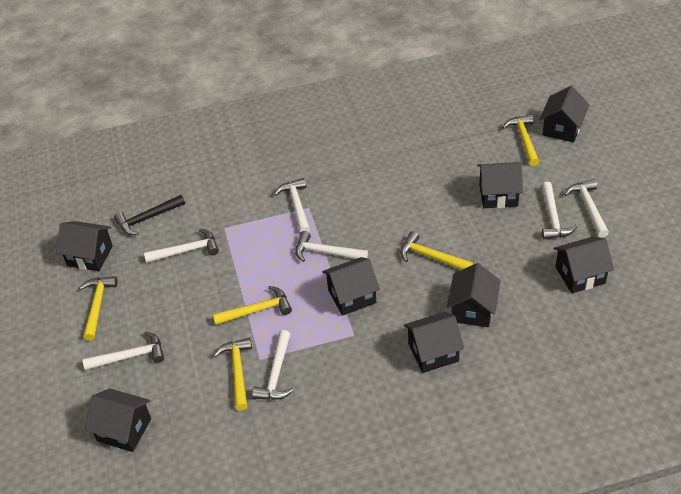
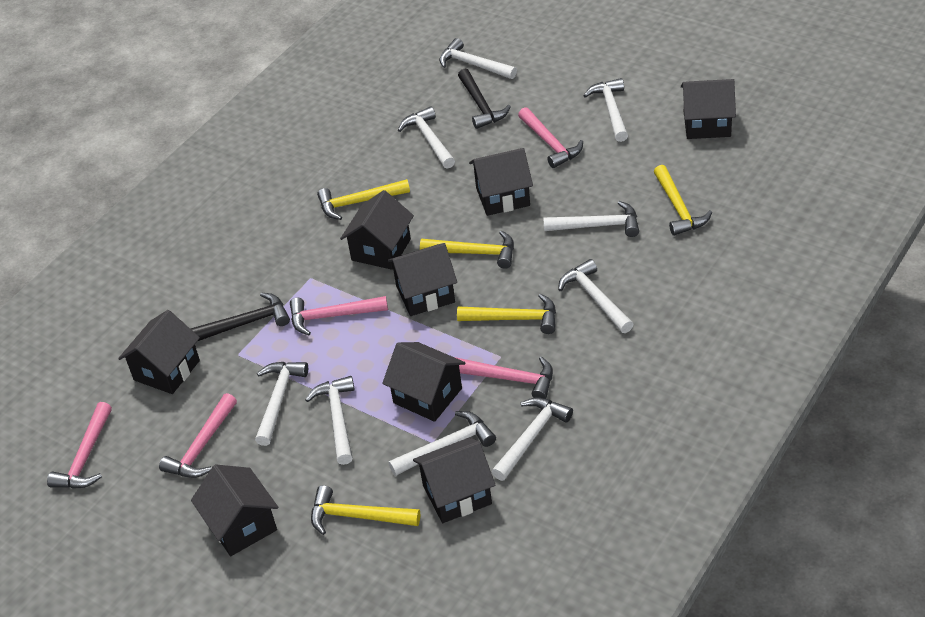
black hammer: [114,195,185,235] = 1 -> [191,293,290,341] [458,68,511,129] = 2
pink hammer: none = 0 -> [47,402,112,489] [159,393,237,478] [290,296,388,335] [455,356,553,399] [518,107,583,168] = 5
white hammer: [83,331,164,370] [144,229,219,263] [252,330,294,400] [274,178,310,233] [295,231,368,262] [541,182,577,239] [564,179,609,237] = 7 -> [255,362,308,446] [305,376,355,465] [389,411,496,476] [398,106,455,169] [439,38,517,79] [492,397,573,481] [544,201,639,237] [558,259,634,333] [583,78,628,142] = 9

